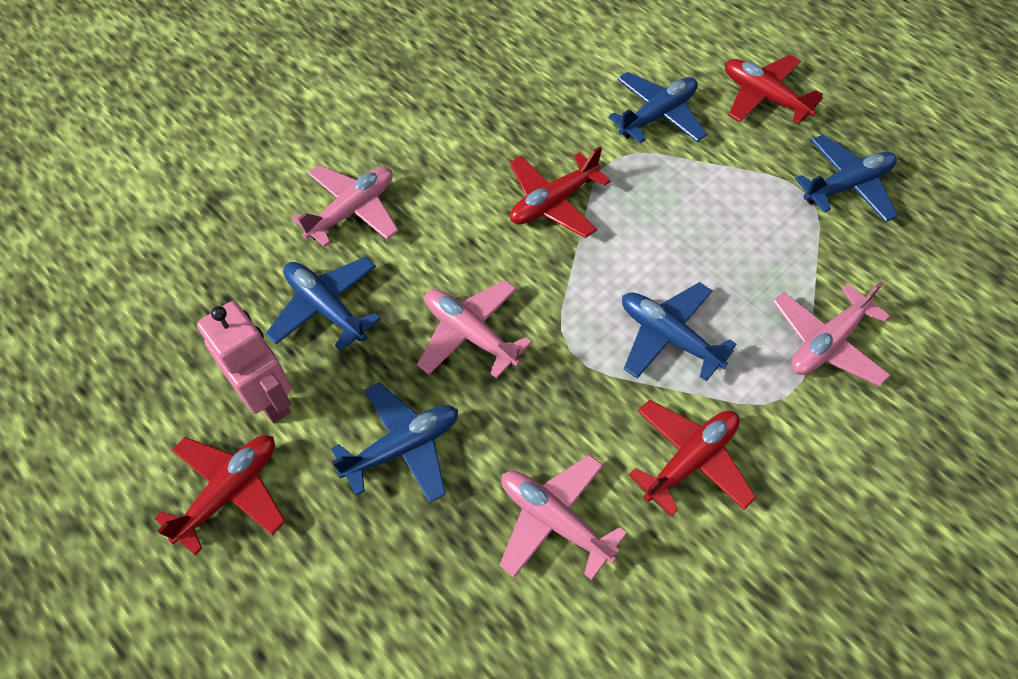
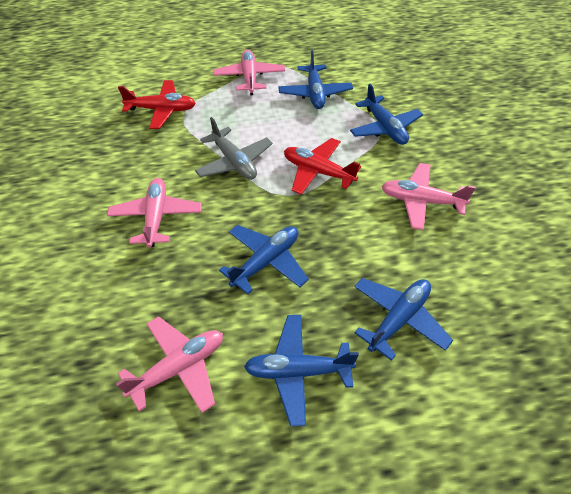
grey plane: none = 0 -> [195,117,273,180] = 1
pink robot: [197,301,292,423] = 1 -> none = 0
red plane: [154,435,286,555] [510,147,611,238] [629,400,756,516] [725,55,823,124] = 4 -> [118,80,196,129] [284,138,361,195] = 2

